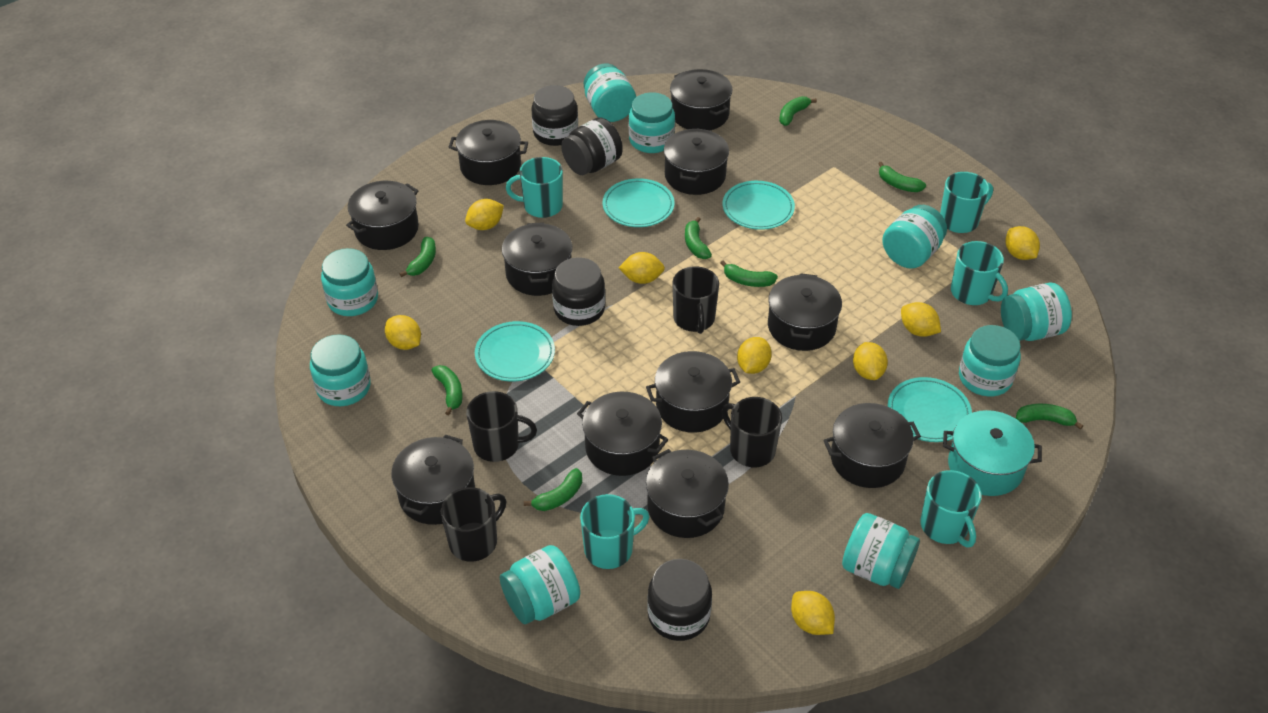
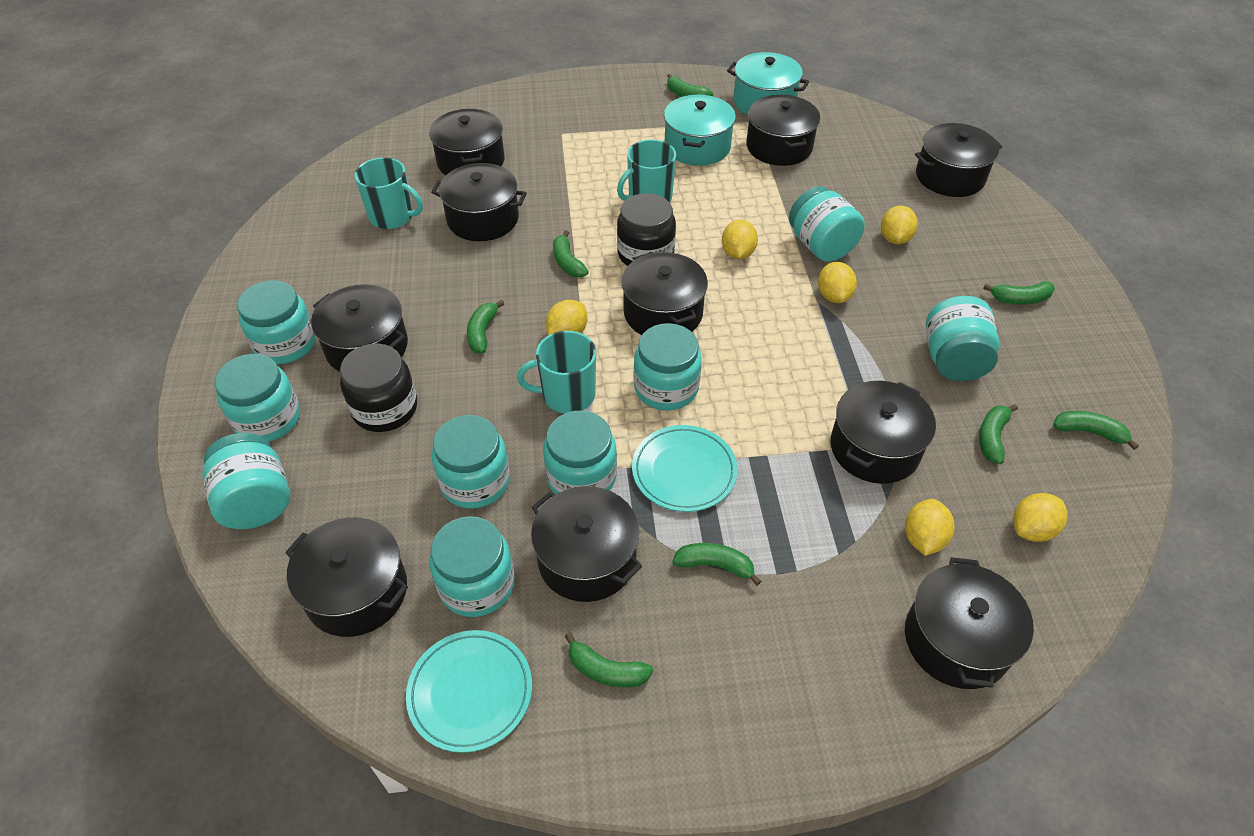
black jar: [532,85,578,146] [552,257,605,326] [561,117,623,175] [647,559,712,641] = 4 -> [340,344,417,432] [617,193,676,266] = 2
black mug: [441,487,506,562] [466,391,537,462] [672,266,719,334] [722,397,782,467] = 4 -> none = 0
black pot: [346,181,419,250] [391,435,475,525] [449,120,528,185] [502,222,572,296] [577,392,668,476] [646,351,740,433] [646,449,729,538] [664,129,729,195] [670,69,732,130] [768,273,842,351] [823,403,921,488] = 11 -> [285,517,408,637] [311,284,408,372] [429,109,505,176] [431,163,527,241] [531,486,642,602] [621,252,708,335] [746,95,820,166] [831,381,936,484] [905,557,1034,689] [915,123,1002,197] = 10
turquoise mug: [506,157,563,218] [580,494,650,569] [921,470,982,547] [940,172,993,233] [951,241,1008,305] = 5 -> [354,157,423,229] [517,331,596,413] [617,140,676,202] = 3
turquoise plate: [475,321,555,381] [602,178,674,227] [723,181,795,230] [888,377,972,442] = 4 -> [406,630,532,753] [632,425,738,512] = 2
turquoise pot: [943,410,1042,496] = 1 -> [664,95,736,166] [727,52,809,115] = 2
yellow lemon: [385,315,421,350] [465,199,504,230] [619,252,665,284] [737,337,772,374] [791,591,835,635] [853,342,888,380] [901,302,941,337] [1005,226,1040,260] = 8 -> [546,300,587,335] [722,220,758,259] [818,262,857,303] [881,206,918,244] [905,499,955,556] [1013,493,1068,542] = 6

